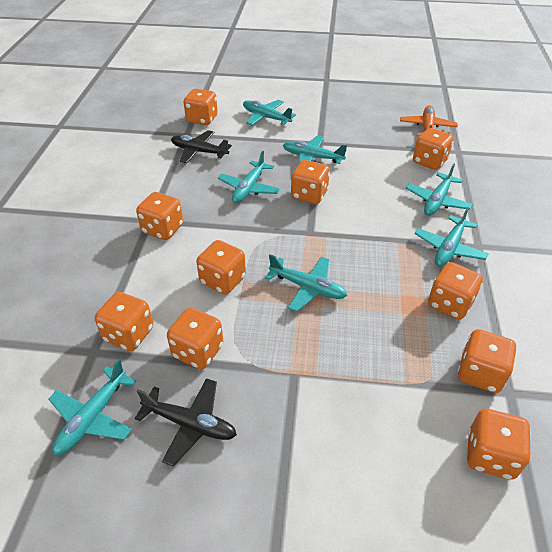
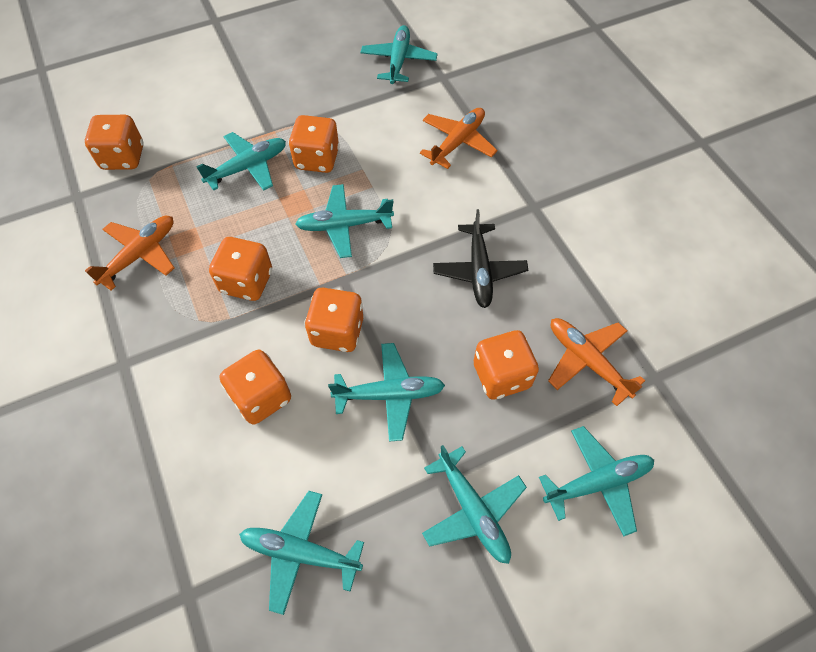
black plane: [135,378,237,467] [171,130,232,163] = 2 -> [433,209,528,308] = 1
orange dice: [95,292,153,351] [136,192,183,240] [167,307,223,369] [184,89,218,125] [196,240,246,295] [291,160,330,204] [413,128,454,170] [428,262,483,320] [458,329,517,393] [467,409,531,480] = 10 -> [85,115,143,170] [209,237,272,301] [220,350,291,424] [289,115,340,173] [305,287,363,352] [474,330,539,400] = 6
orange plane: [400,105,458,136] = 1 -> [85,215,175,291] [420,108,497,169] [548,318,645,406] = 3

